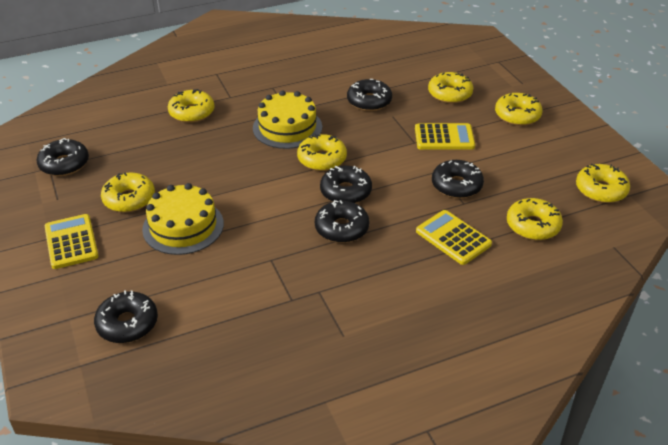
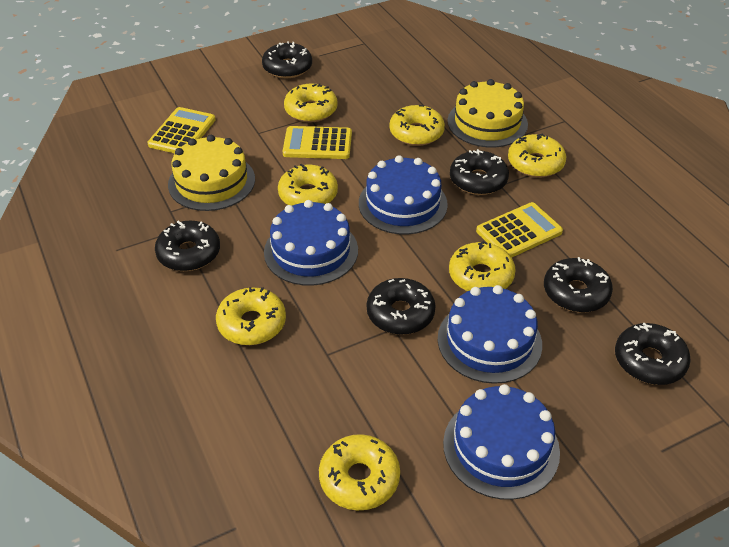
blue cake: none = 0 -> [264,200,358,286] [359,155,448,234] [438,285,542,384] [443,384,560,500] = 4

